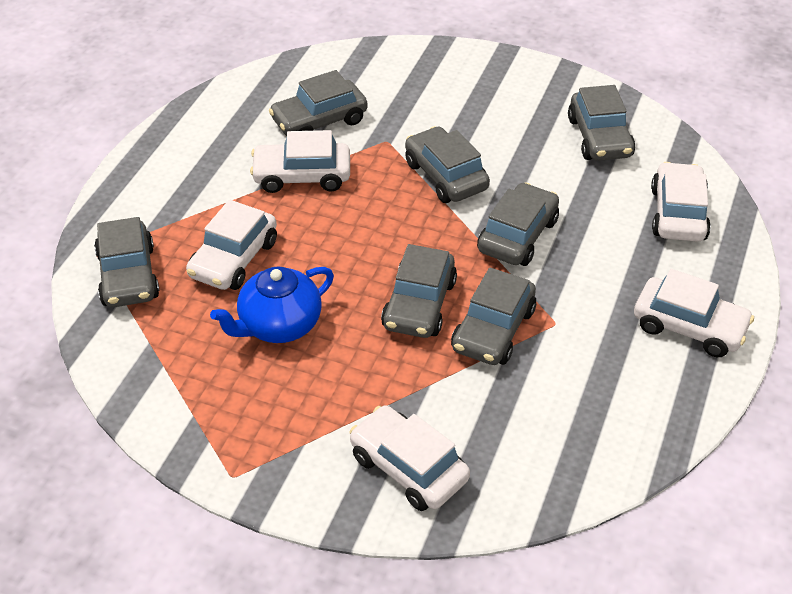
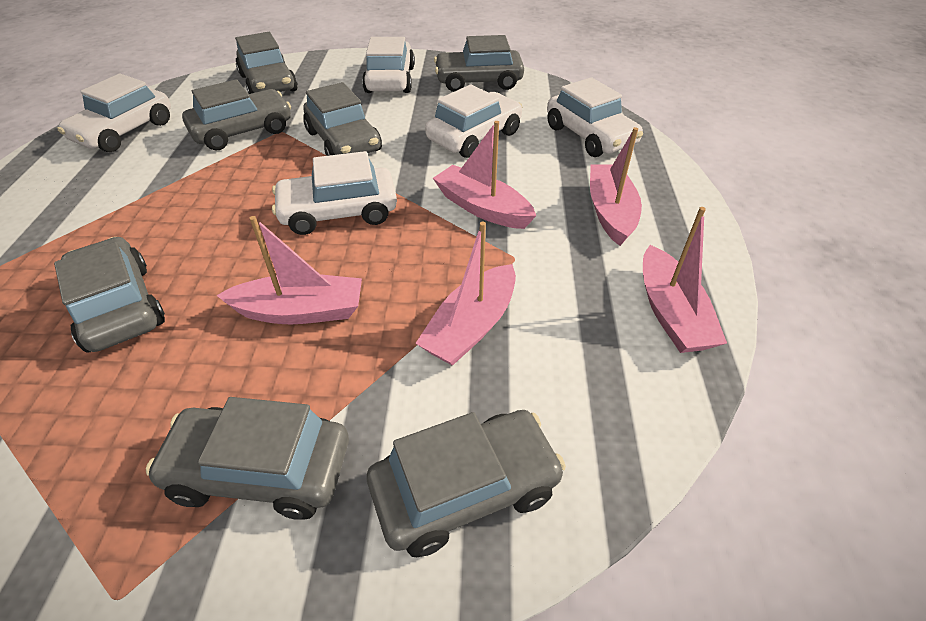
blue teapot: [210,266,334,343] = 1 -> none = 0
pink boat: none = 0 -> [216,216,362,324] [415,222,516,366] [433,121,536,229] [590,127,642,246] [643,207,727,353] = 5

